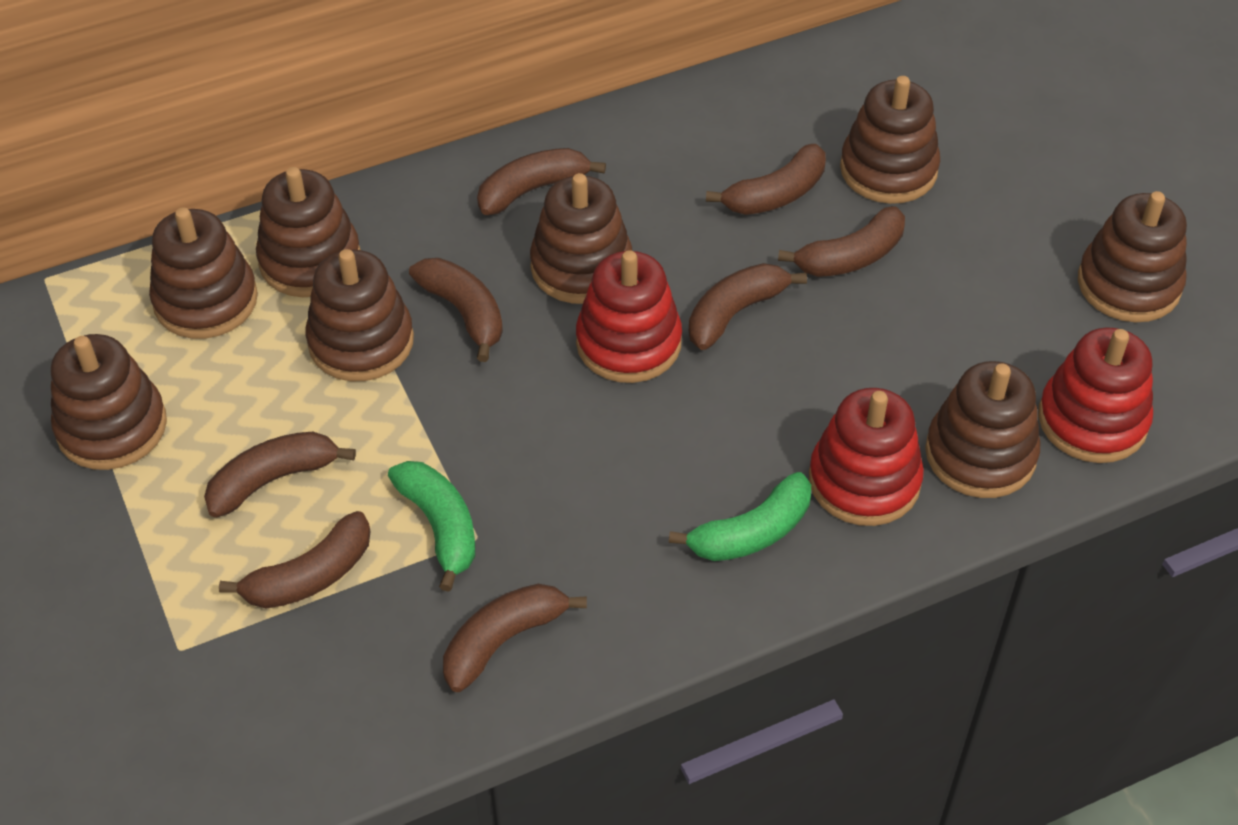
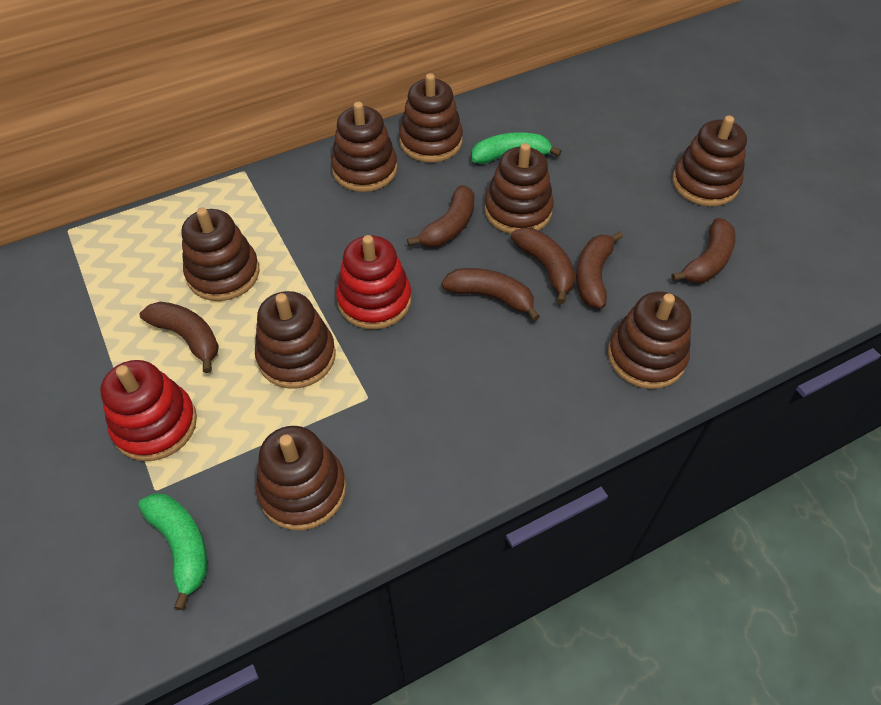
brown banana: [204,432,356,517] [219,511,371,609] [409,258,503,362] [443,584,587,692] [477,148,606,215] [689,263,807,350] [706,144,826,215] [778,206,905,277] = 8 -> [140,302,219,373] [407,185,475,247] [442,268,540,321] [511,228,576,304] [576,231,623,308] [672,218,736,283] = 6
red stacking toy: [576,250,682,383] [809,388,924,526] [1038,328,1153,463] = 3 -> [100,360,197,461] [336,235,412,329] = 2

